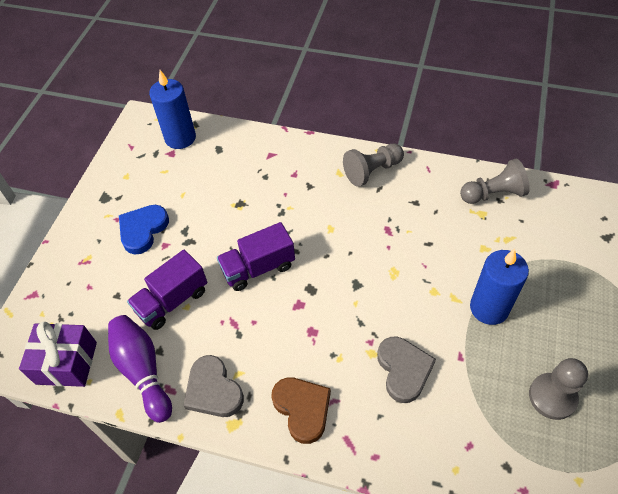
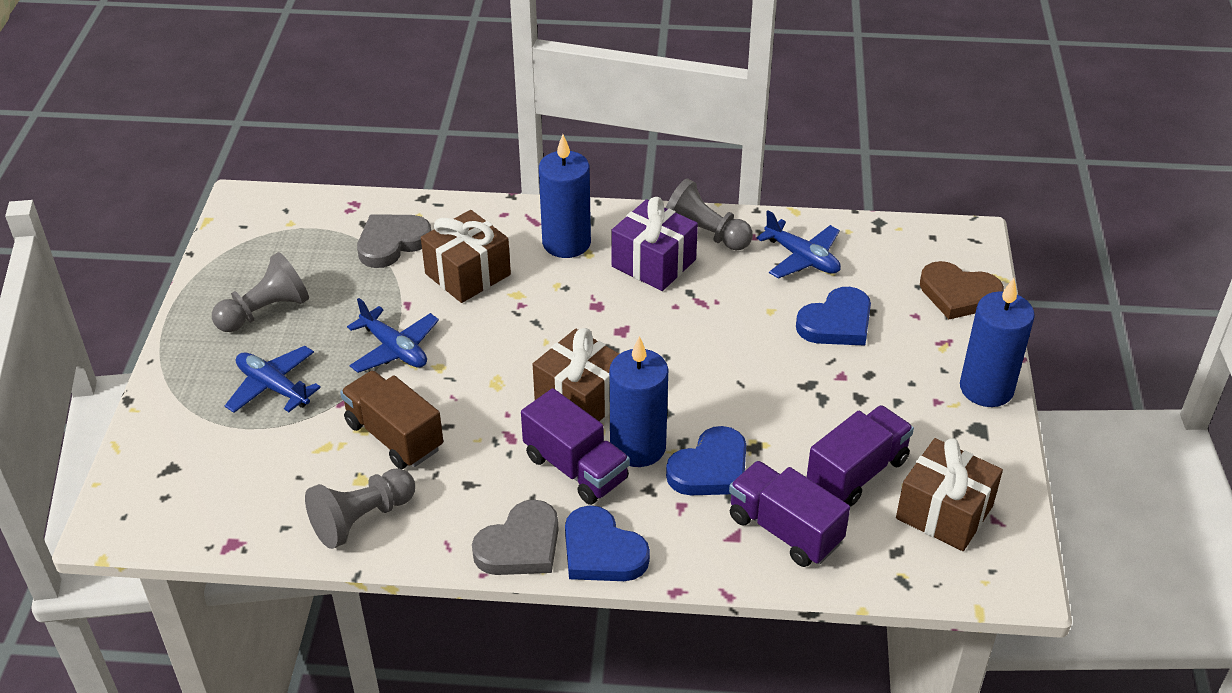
blue candle: [149,70,196,149] [470,249,529,325] = 2 -> [539,134,591,258] [609,336,668,467] [960,278,1035,407] = 3
blue heart: [119,205,169,254] = 1 -> [565,505,650,581] [666,426,746,495] [796,287,871,346] = 3
blue plane: none = 0 -> [225,346,321,413] [347,298,439,373] [756,210,841,279] = 3
brown gift: none = 0 -> [421,210,511,303] [533,328,619,421] [896,438,1003,551] = 3
brown truck: none = 0 -> [340,371,443,469] = 1
purple bowling pin: [108,315,172,423] = 1 -> none = 0
purple truck: [127,250,207,330] [217,222,295,291] = 2 -> [521,388,630,505] [729,461,850,567] [807,405,914,507] = 3

